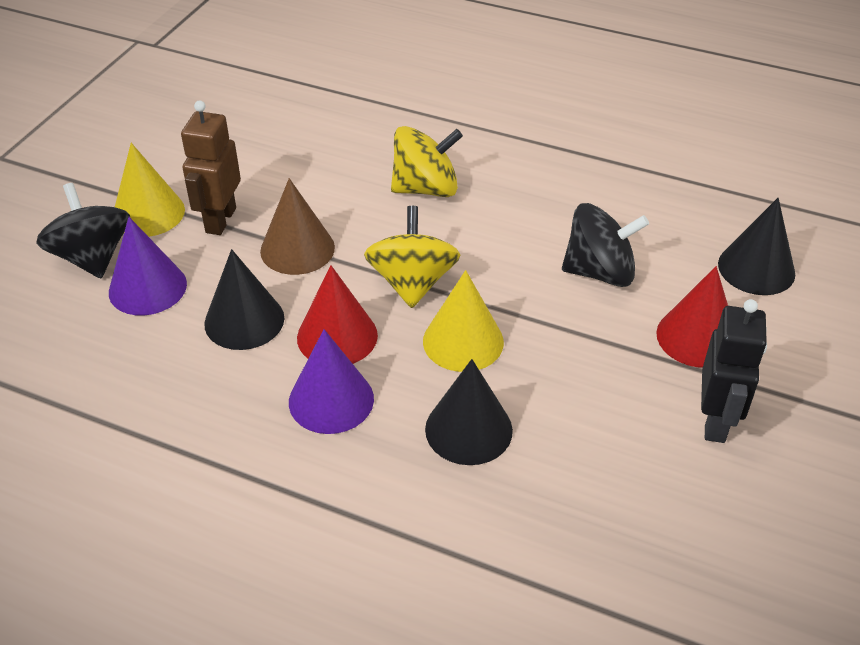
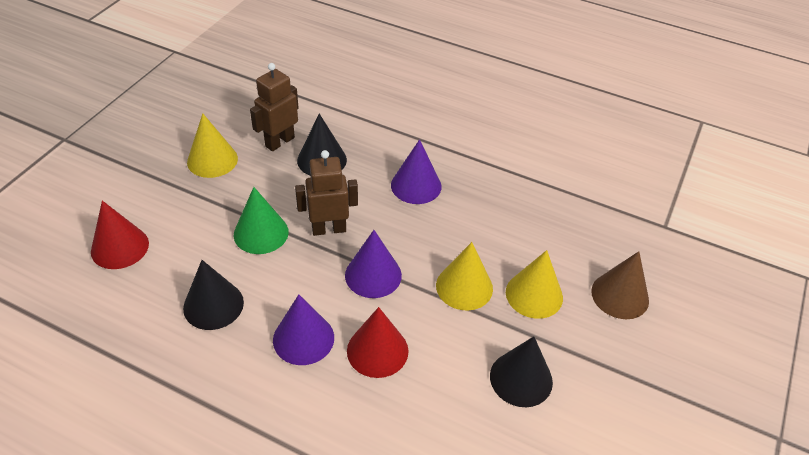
black robot: [701,299,767,443] = 1 -> none = 0
black spinning top: [36,183,130,278] [562,203,649,287] = 2 -> none = 0
brown robot: [181,100,241,235] = 1 -> [250,63,299,151] [295,150,358,236] = 2
green cone: none = 0 -> [234,187,289,254] = 1
purple cone: [109,217,187,315] [289,329,374,434] = 2 -> [273,294,334,365] [345,230,402,298] [391,139,441,204] = 3
yellow cone: [115,143,185,237] [423,270,504,372] = 2 -> [187,113,238,178] [436,242,493,310] [506,250,563,319] = 3
yellow spinning top: [364,206,460,308] [391,126,463,197] = 2 -> none = 0

